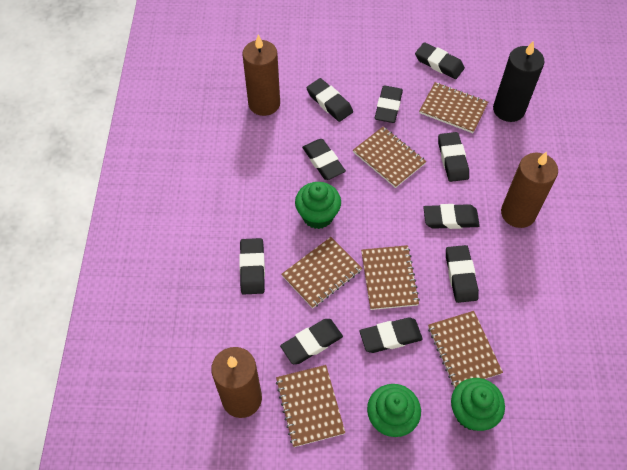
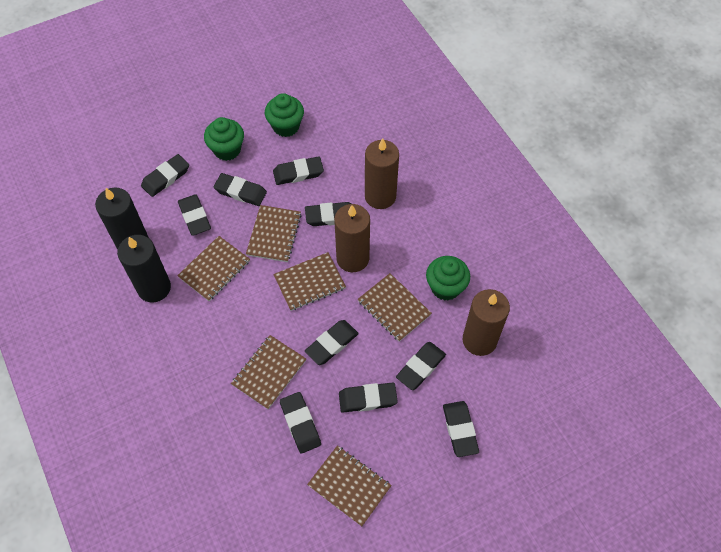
black candle: [493,41,544,122] = 1 -> [95,187,149,250] [117,235,171,302] = 2

